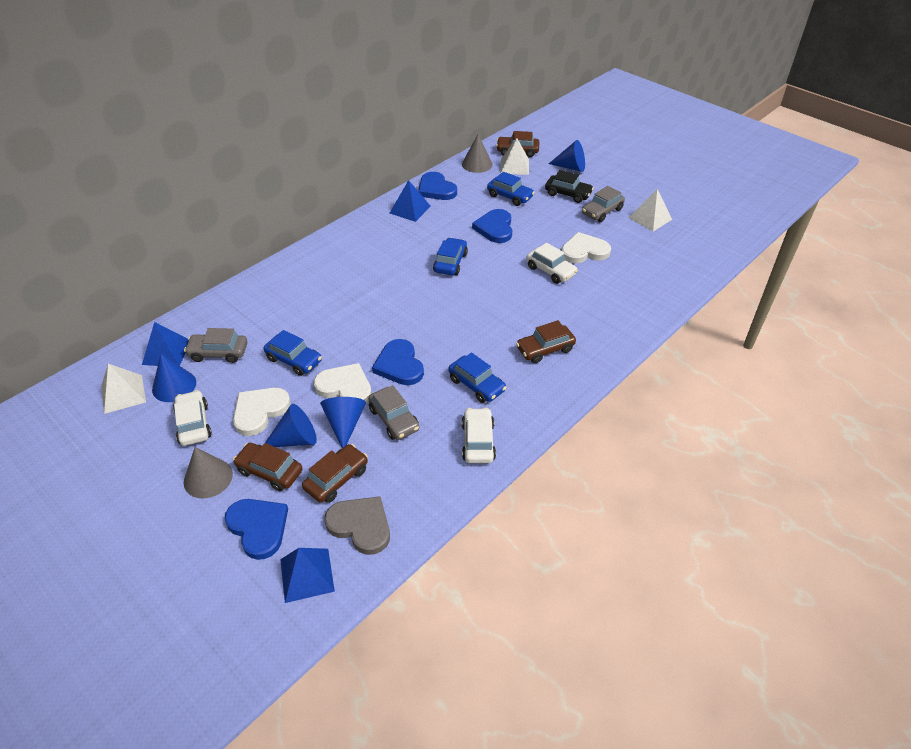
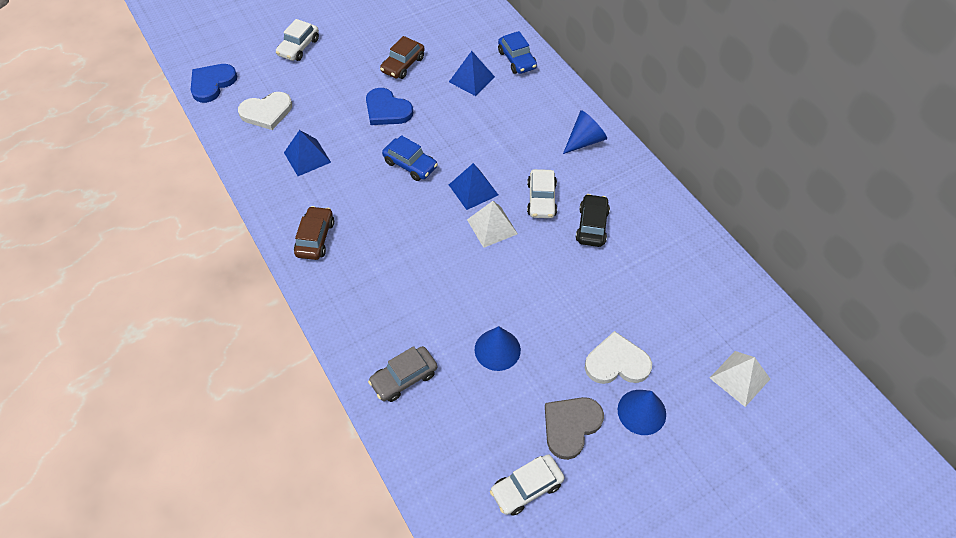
blue car: [264,330,322,376] [433,238,468,275] [448,353,507,403] [487,172,535,206] = 4 -> [382,135,438,181] [498,31,537,74] = 2
blue cone: [152,354,196,402] [265,404,317,447] [320,397,366,448] [549,140,585,172] = 4 -> [475,326,521,371] [563,110,607,154] [618,390,666,435] = 3
blue heart: [225,499,288,560] [372,339,424,385] [418,172,457,200] [472,209,512,243] = 4 -> [191,64,237,103] [366,88,413,125] = 2
brown car: [233,443,303,491] [302,444,368,503] [496,131,539,157] [516,320,576,363] = 4 -> [294,206,334,260] [380,36,425,79] = 2
grey car: [184,328,247,363] [368,385,419,440] [582,186,625,222] = 3 -> [368,346,437,402] = 1
grey cone: [184,447,233,498] [462,135,493,173] = 2 -> none = 0
white heart: [233,388,291,436] [314,363,371,403] [561,232,611,263] = 3 -> [238,92,292,130] [585,331,652,384] = 2
white pyramid: [101,364,146,414] [500,138,529,175] [629,189,672,231] = 3 -> [467,201,518,248] [710,351,770,407] = 2

